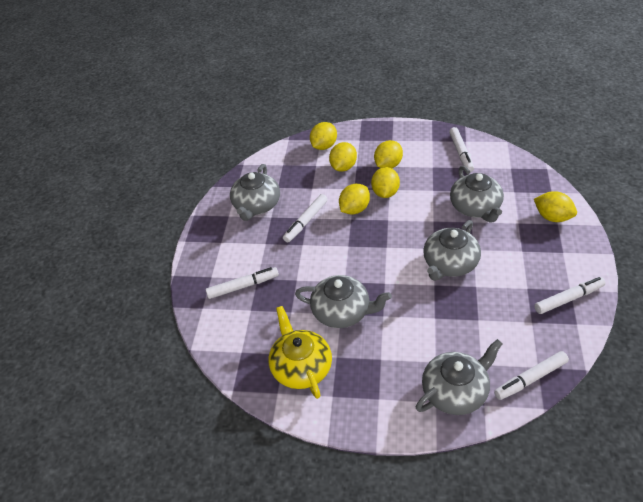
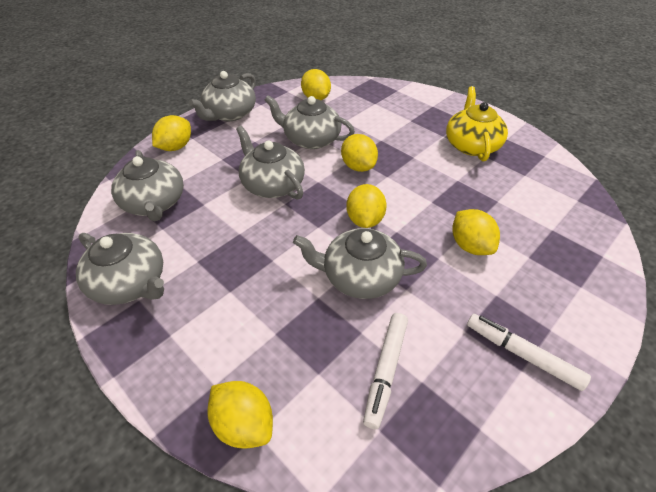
grey teapot: [230,164,280,221] [295,275,392,328] [416,339,503,415] [423,220,481,281] [450,166,504,223] = 5 -> [76,233,164,305] [111,150,184,221] [188,71,256,121] [236,126,305,200] [265,95,355,149] [293,228,427,299] = 6
white marker: [206,267,279,299] [283,194,328,242] [449,127,474,172] [494,351,569,400] [534,277,606,314] = 5 -> [363,313,408,429] [467,314,591,391] = 2

